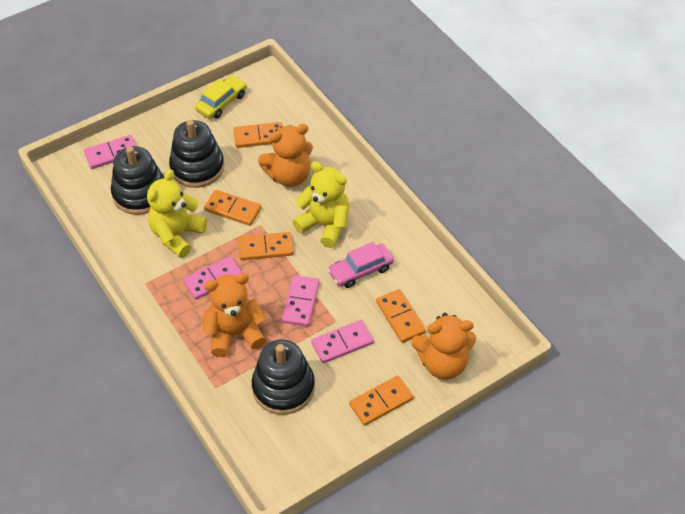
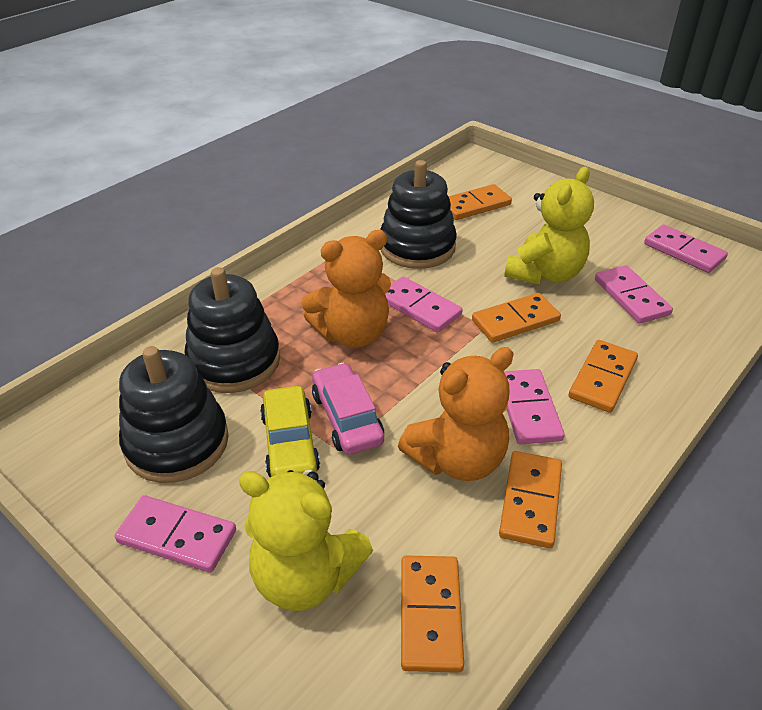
orange teddy bear: [203,273,266,357] [258,124,313,187] [411,313,476,379] = 3 -> [301,230,391,348] [398,347,513,481] = 2
pink domino: [84,135,136,169] [183,256,242,300] [282,275,320,326] [311,320,374,363] = 4 -> [114,495,236,573] [385,276,463,332] [504,369,565,445] [595,265,673,324] [644,225,728,273] = 5

